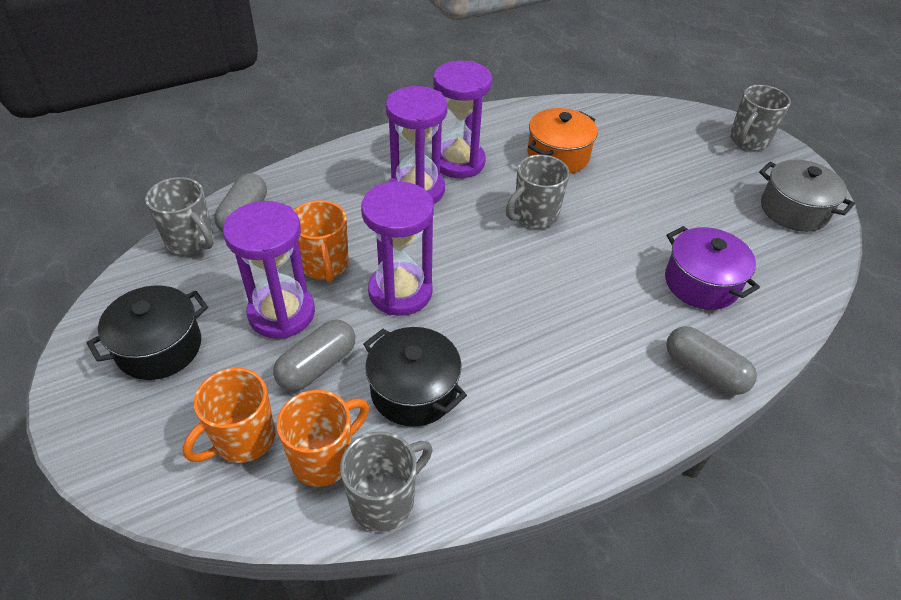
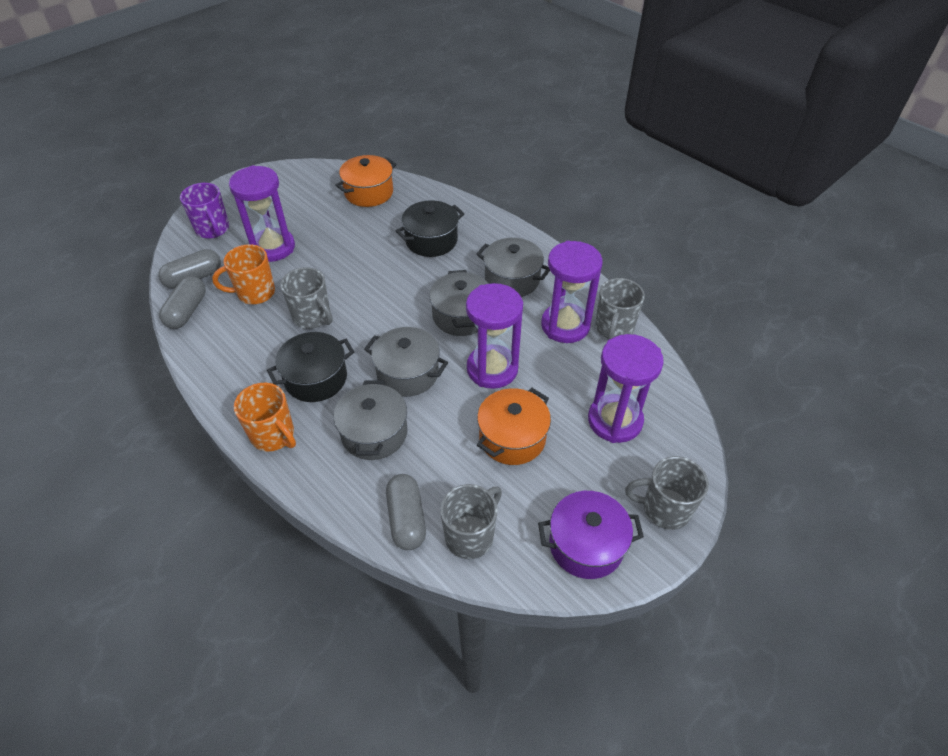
grey pot: [759,160,855,232] = 1 -> [334,380,407,460] [364,327,448,397] [429,270,489,336] [477,238,550,297] = 4
orange mug: [183,368,276,463] [277,390,369,487] [294,200,349,282] = 3 -> [212,244,275,304] [234,383,296,452] = 2
orange pot: [528,108,598,173] = 1 -> [335,155,397,207] [477,388,551,465] = 2
purple mug: none = 0 -> [180,183,229,239] = 1

